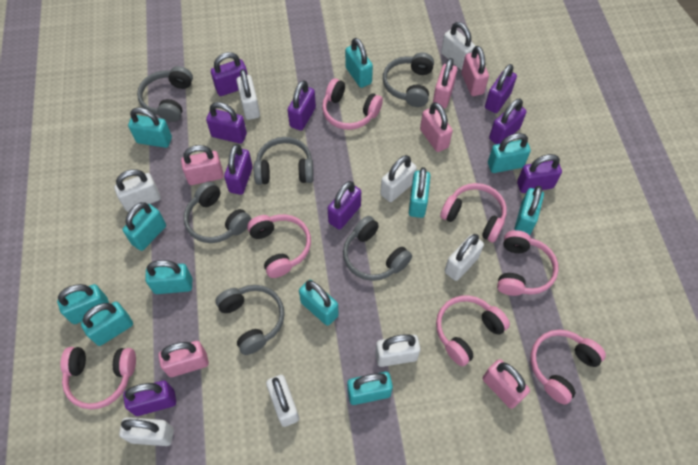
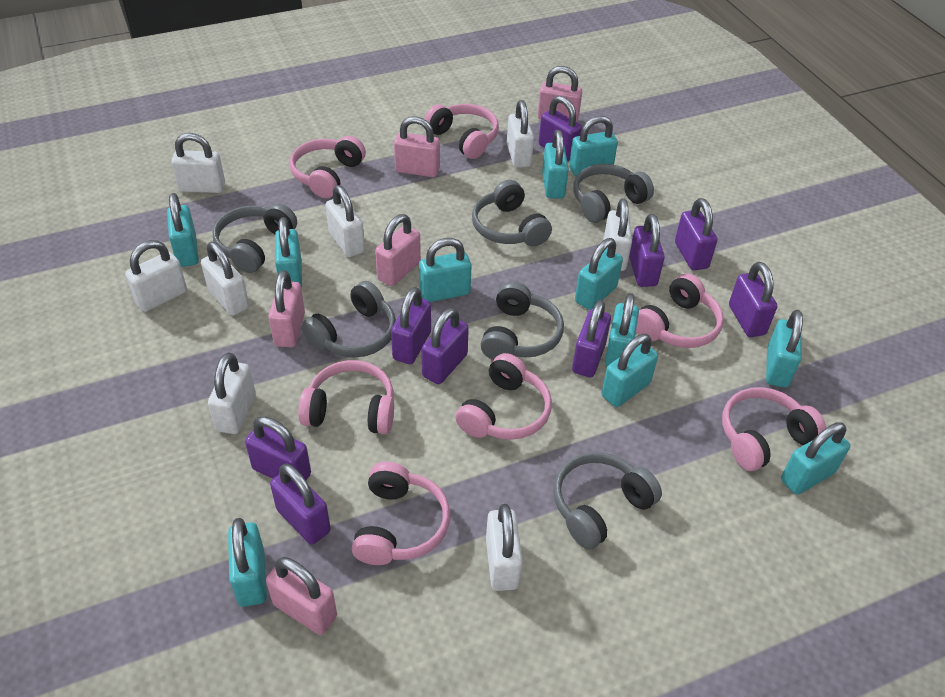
pink padlock: [158,341,209,377] [181,145,224,185] [420,102,453,152] [433,58,457,108] [461,46,489,96] [483,359,530,409] = 6 -> [266,557,337,635] [268,270,305,348] [375,214,421,286] [394,116,440,177] [538,66,582,122] = 5

